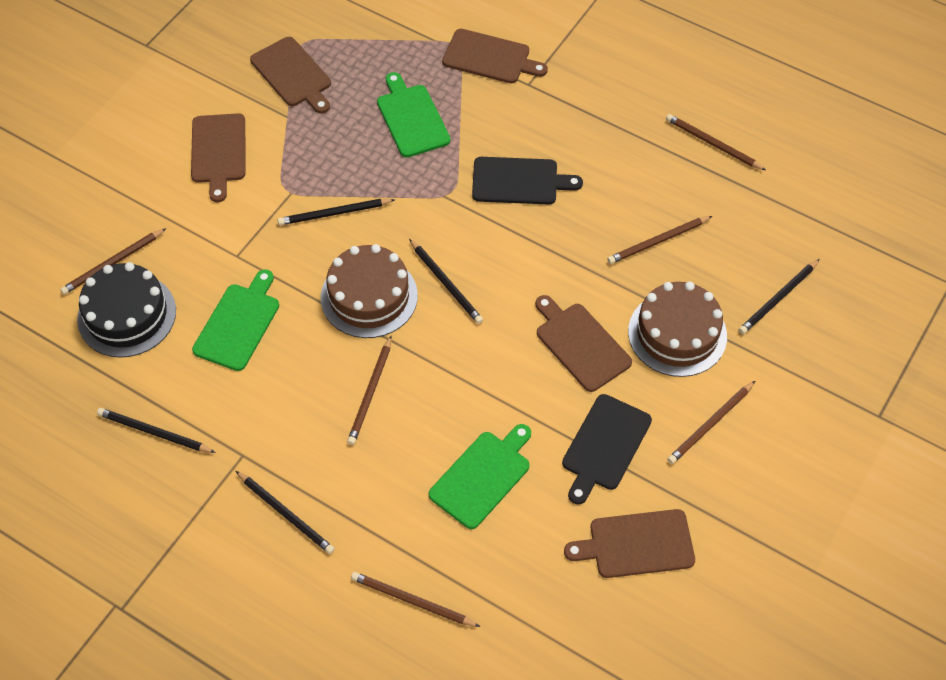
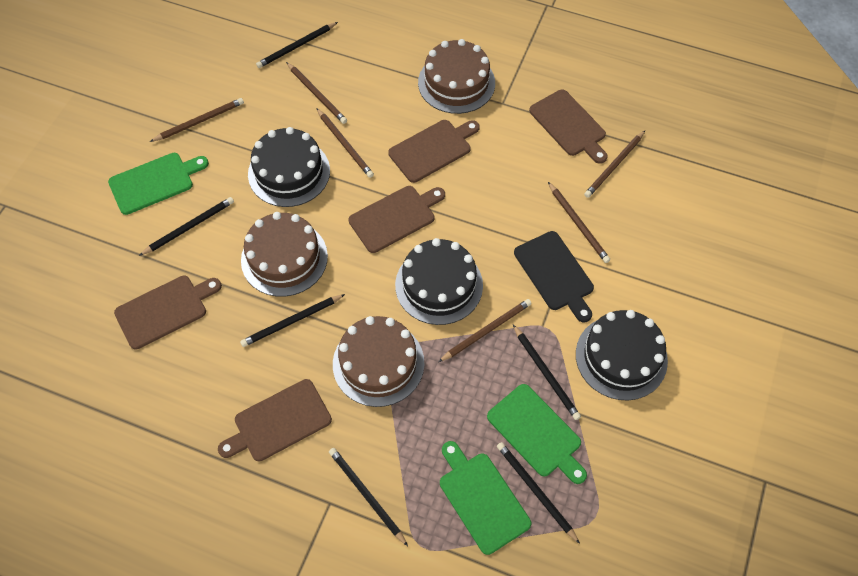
black cake: [77,262,176,358] = 1 -> [248,127,330,207] [395,238,483,325] [576,310,668,400] = 3
black cutting board: [472,157,583,205] [562,394,652,505] = 2 -> [514,231,594,323] = 1
black pencil: [97,408,216,453] [236,471,335,554] [278,199,395,225] [409,239,483,324] [739,259,820,334] = 5 -> [139,197,234,256] [240,294,345,347] [256,22,338,68] [329,448,408,546] [497,442,580,544] [513,325,581,420] = 6
brown cake: [321,244,418,338] [628,282,727,377] = 2 -> [241,212,328,297] [333,316,424,407] [418,39,495,114] = 3

